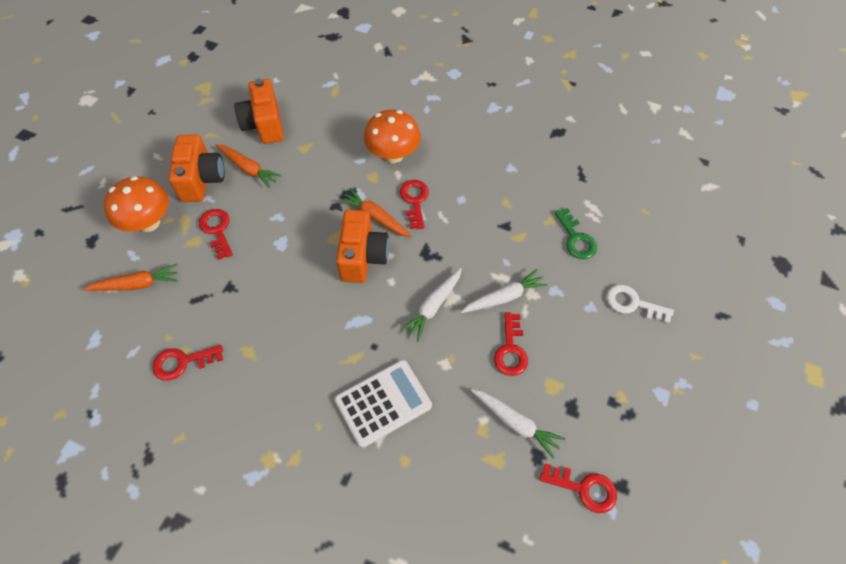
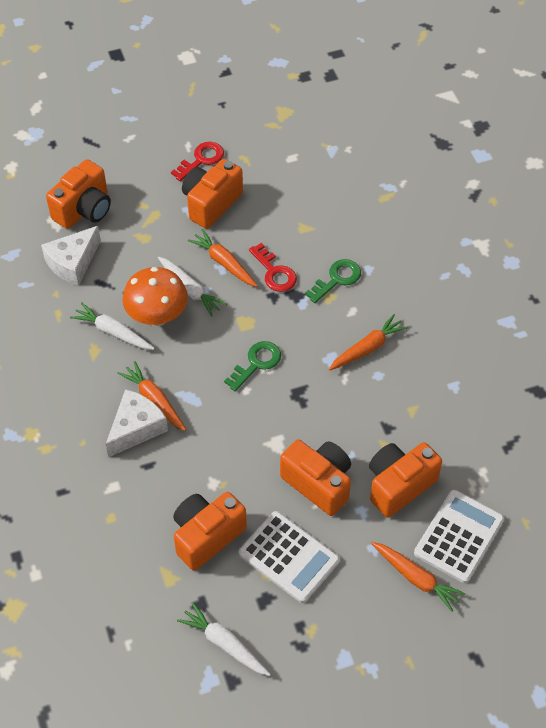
green key: [554,208,597,259] = 1 -> [224,341,281,391] [305,259,361,303] = 2
orange camera: [169,134,225,202] [234,78,284,144] [336,210,389,283] = 3 -> [46,159,111,229] [173,492,247,571] [182,159,243,229] [280,440,351,516] [369,442,442,518] = 5
orange carrot: [83,264,178,291] [215,144,282,188] [338,188,411,237] = 3 -> [117,361,186,431] [188,229,258,287] [329,314,408,371] [371,542,466,612] = 4
orange mushroom: [104,176,169,232] [364,110,421,164] = 2 -> [122,267,188,326] = 1
red key: [152,345,223,381] [199,209,233,260] [399,180,429,229] [494,312,528,376] [539,463,617,513] = 5 -> [171,142,224,181] [249,243,297,292] = 2
white calculator: [334,360,432,448] = 1 -> [239,511,340,603] [414,490,504,583] = 2
white cheese: none = 0 -> [41,226,101,286] [106,389,168,457] = 2
white key: [607,285,674,323] = 1 -> none = 0

